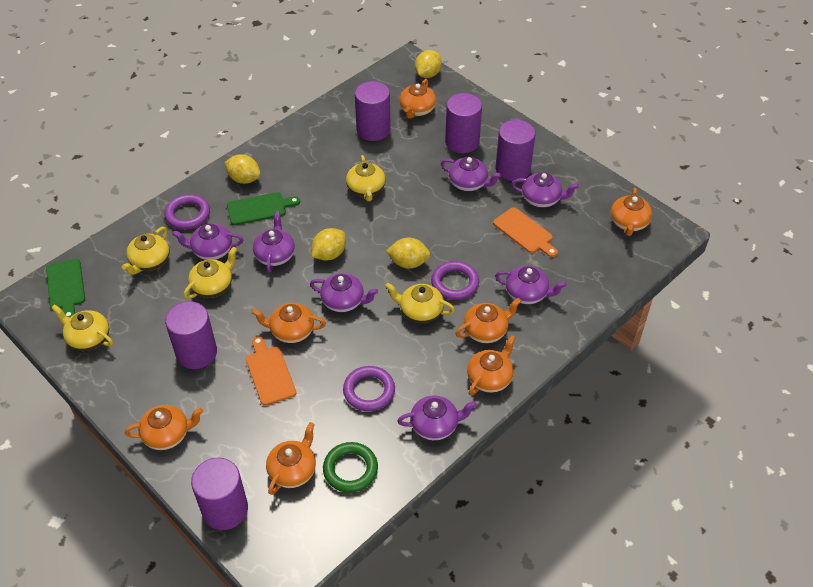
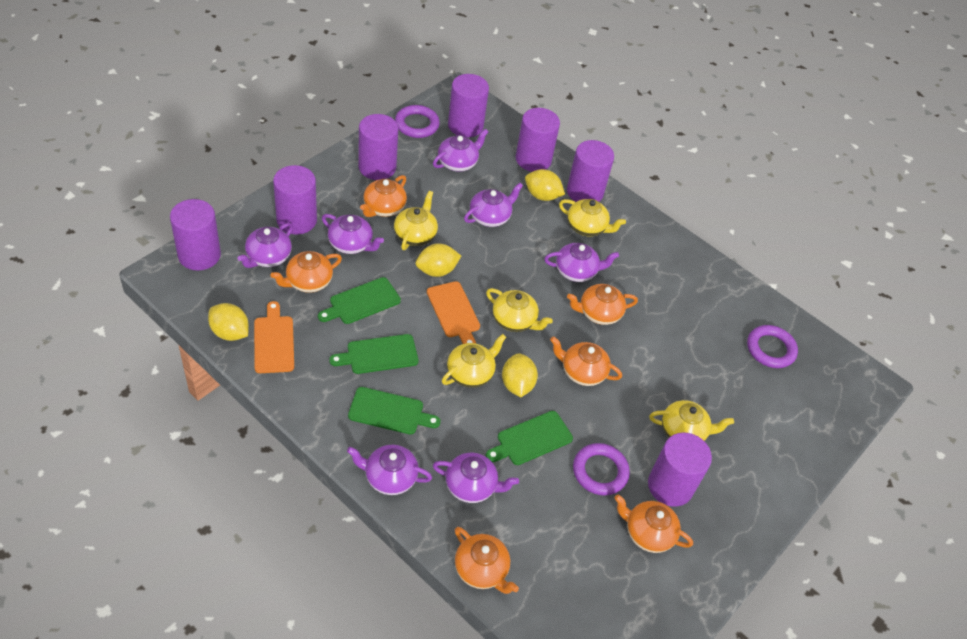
green cutting board: [46,259,85,318] [227,192,300,225] = 2 -> [318,277,401,324] [329,334,419,374] [348,387,440,434] [486,411,573,465] = 4
green ring: [323,442,378,493] = 1 -> none = 0
orange teapot: [125,405,203,450] [251,303,326,343] [266,422,316,495] [399,79,436,119] [456,298,521,343] [467,335,516,396] [611,188,652,236] = 7 -> [271,251,342,293] [360,175,407,217] [455,527,519,594] [550,336,622,386] [567,284,638,325] [614,494,693,553] = 6
purple cylinder: [165,301,217,369] [191,458,248,530] [355,81,391,141] [445,93,482,153] [496,120,536,181] = 5 -> [170,199,221,271] [273,165,317,234] [358,114,398,180] [448,74,489,138] [516,108,560,172] [567,140,614,202] [648,433,712,507] = 7

